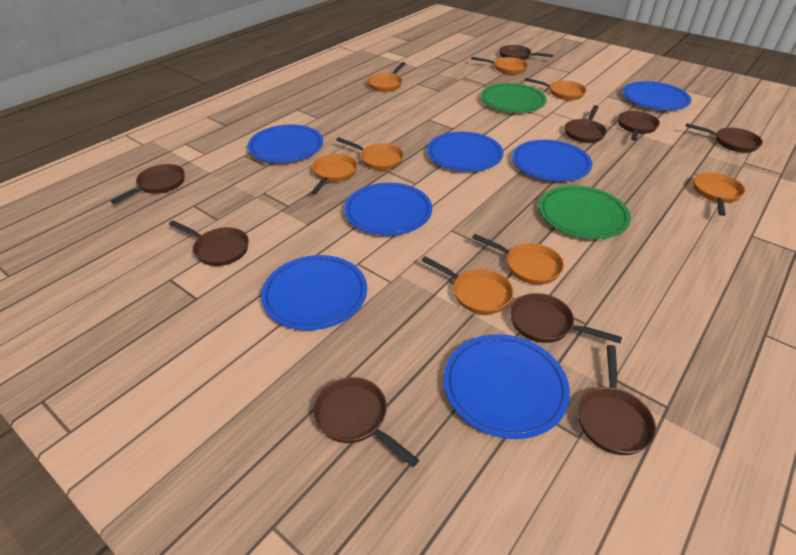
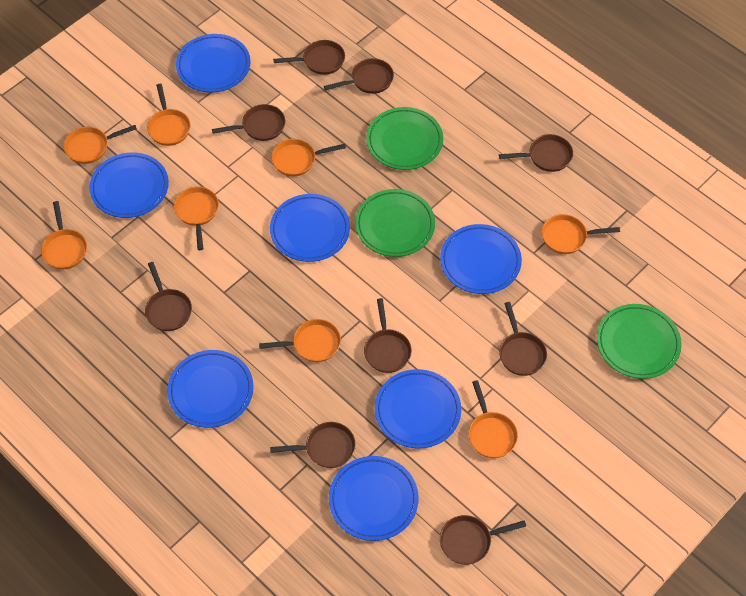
green plate: [481,83,547,113] [539,185,631,239] = 2 -> [355,189,435,257] [366,107,443,170] [597,304,682,379] = 3

